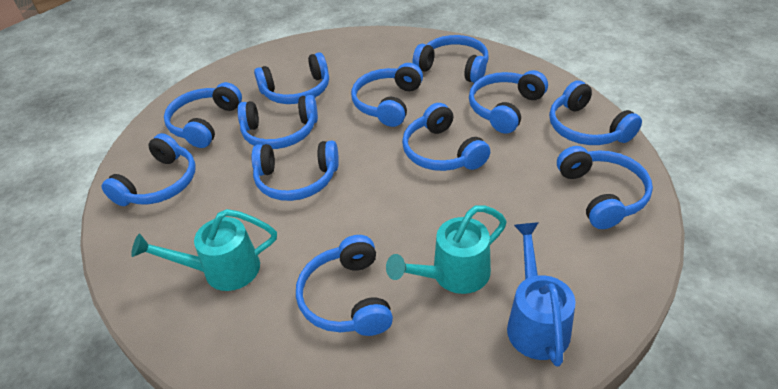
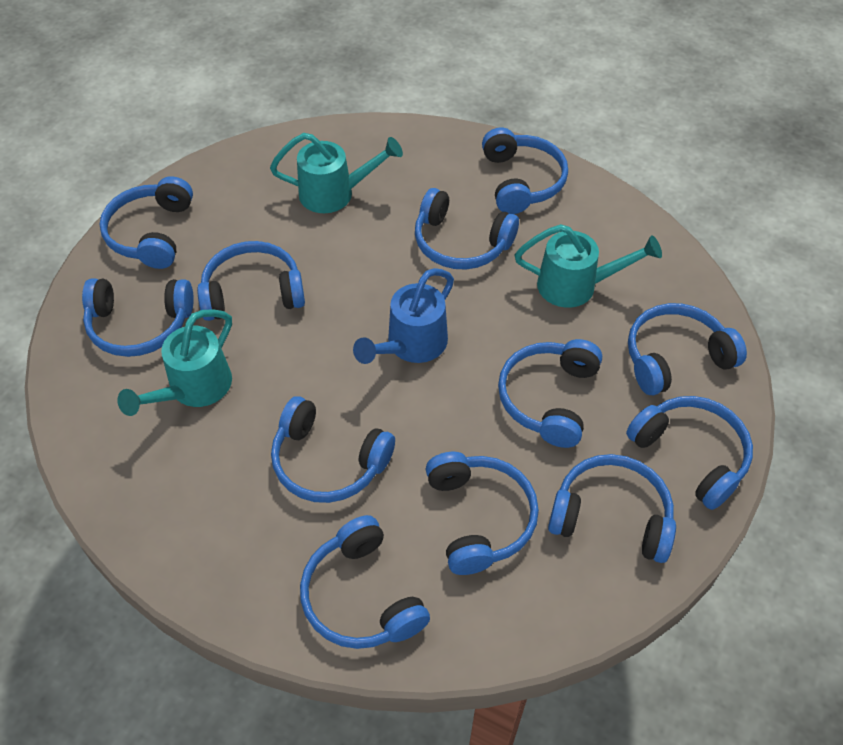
turquoise watering can: [131,209,277,291] [386,205,507,294] = 2 -> [117,309,232,416] [270,133,403,213] [515,224,662,308] = 3

